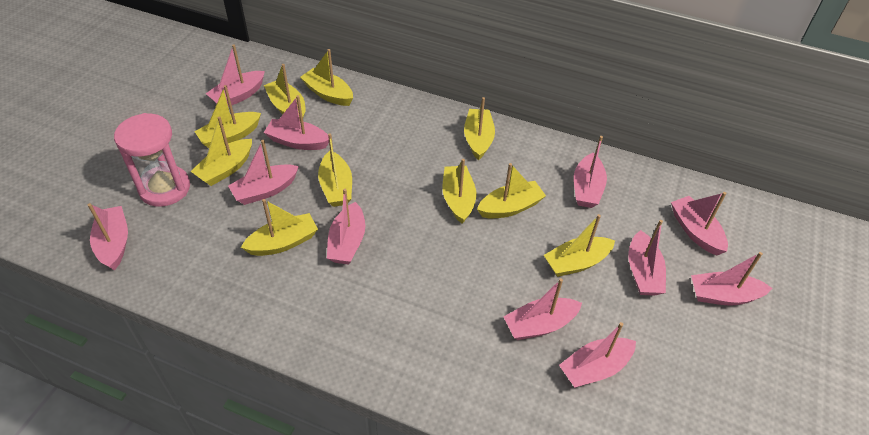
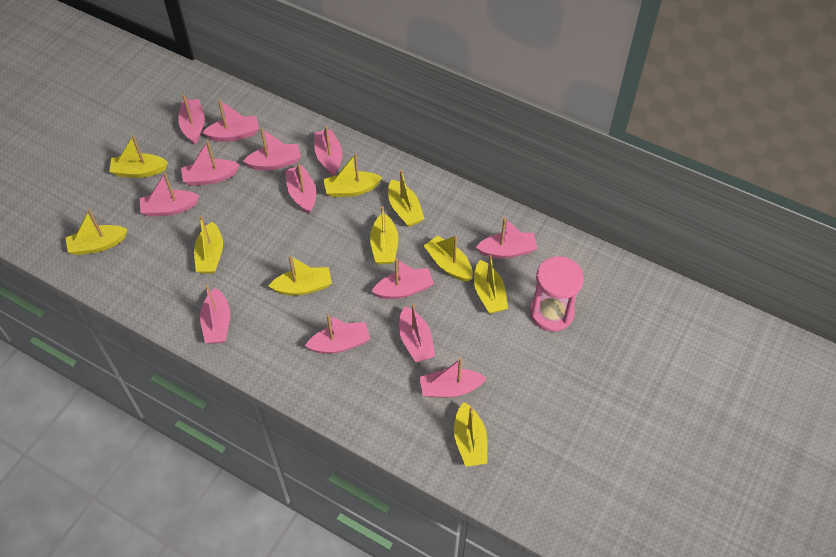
pink boat: [88,203,128,270] [206,44,265,107] [228,140,299,205] [264,95,329,150] [327,189,365,265] [504,278,582,340] [559,322,636,388] [574,136,607,208] [628,220,666,296] [671,192,728,256] [691,252,772,306] = 11 -> [140,172,199,217] [178,94,205,144] [181,141,240,186] [200,285,230,344] [202,99,259,142] [243,128,301,170] [285,164,316,214] [305,314,370,354] [314,126,342,176] [371,259,434,299] [399,303,435,362] [420,358,487,397] [476,218,538,259] = 13

